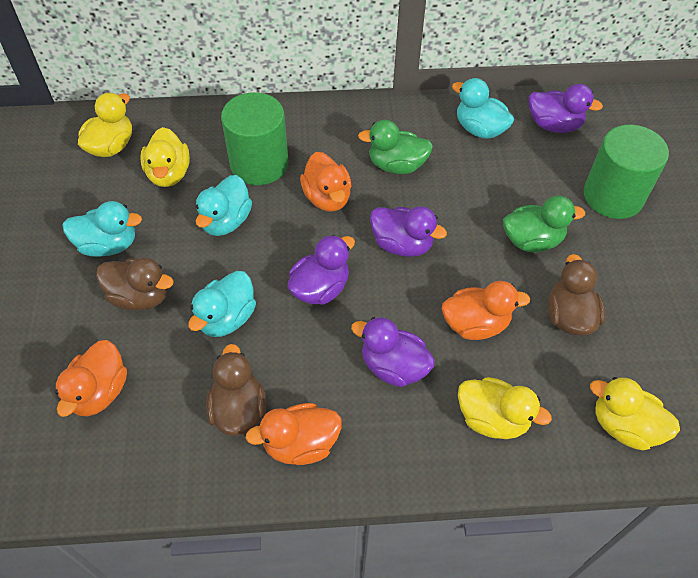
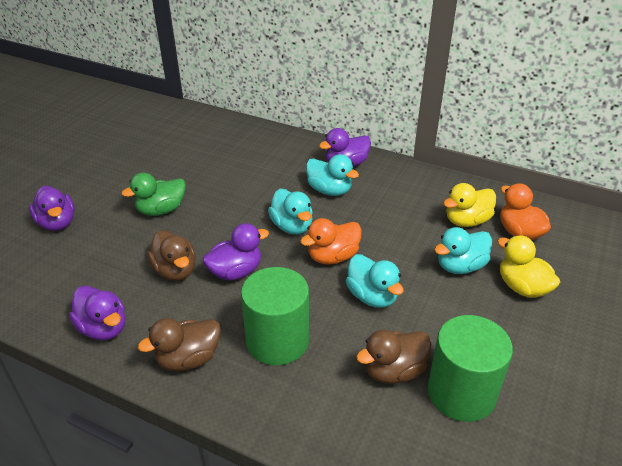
green duck: [358,120,433,174] [503,196,585,252] = 2 -> [122,173,186,216] = 1
orange duck: [55,340,127,417] [246,403,342,465] [300,152,352,212] [442,281,530,340] = 4 -> [300,218,362,265] [500,183,551,240] = 2
yellow duck: [78,93,132,157] [140,127,190,187] [458,377,552,439] [590,377,680,450] = 4 -> [443,183,496,227] [498,235,560,298] = 2

